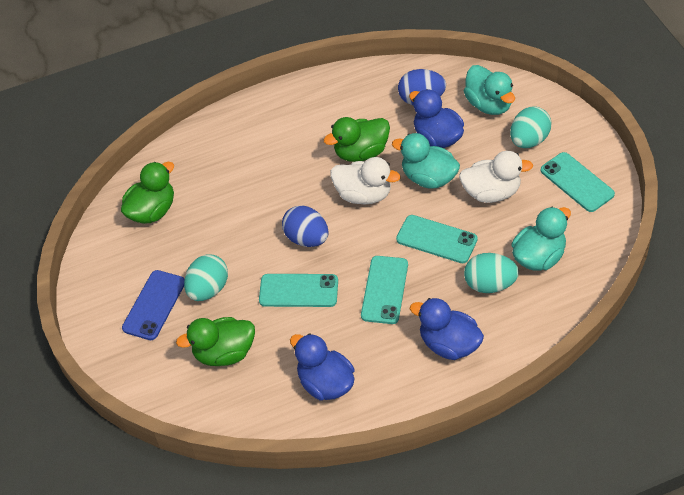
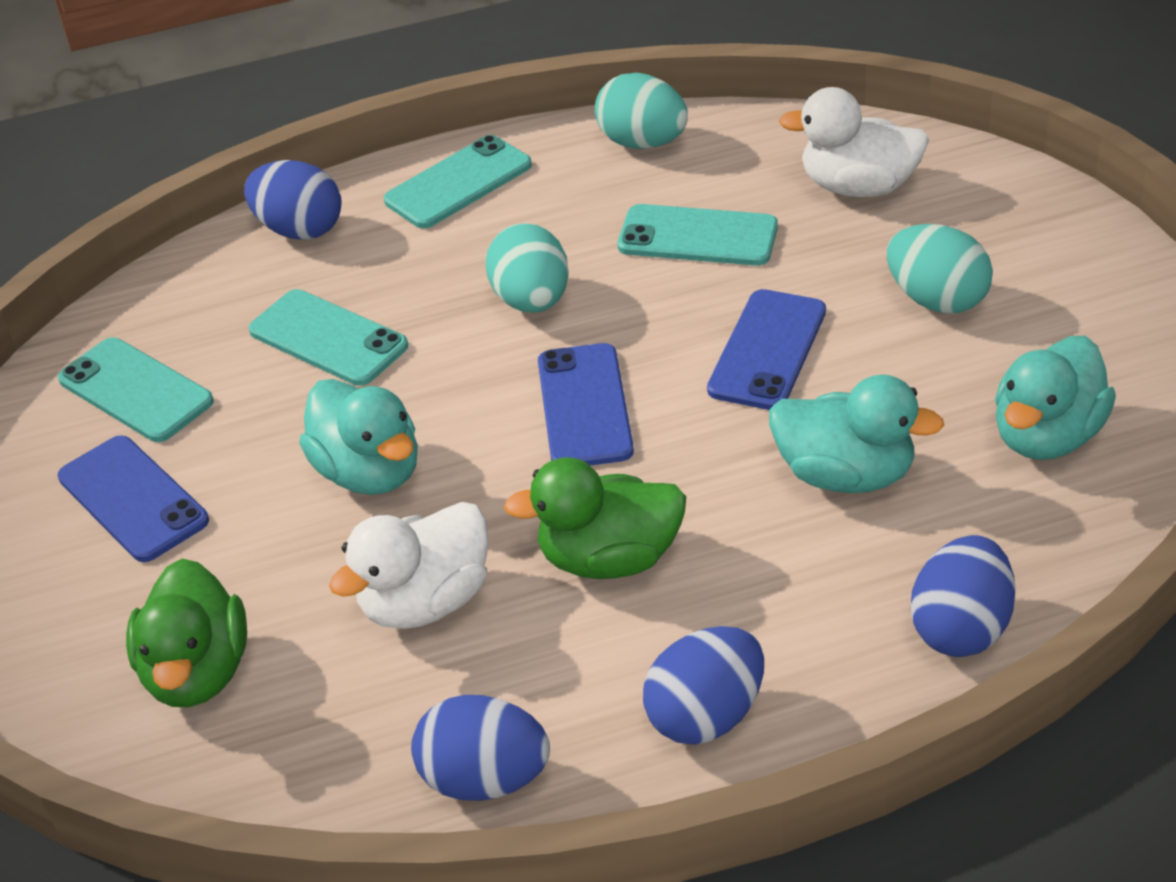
blue duck: [290,333,355,401] [409,89,464,148] [410,298,484,360] = 3 -> none = 0
blue egg: [282,206,329,247] [398,69,446,105] = 2 -> [244,160,342,240] [411,695,550,801] [643,626,764,745] [911,535,1016,657] = 4
blue phone: [122,270,185,340] = 1 -> [58,435,209,562] [538,343,634,466] [707,289,826,410] = 3
green duck: [121,162,174,224] [176,317,255,366] [323,117,390,162] = 3 -> [126,559,247,707] [504,458,686,579] = 2

